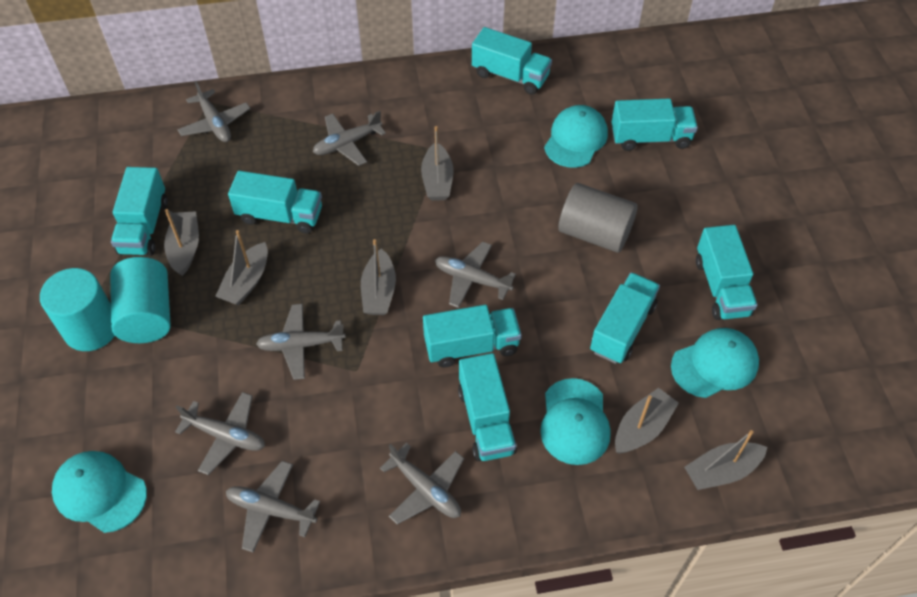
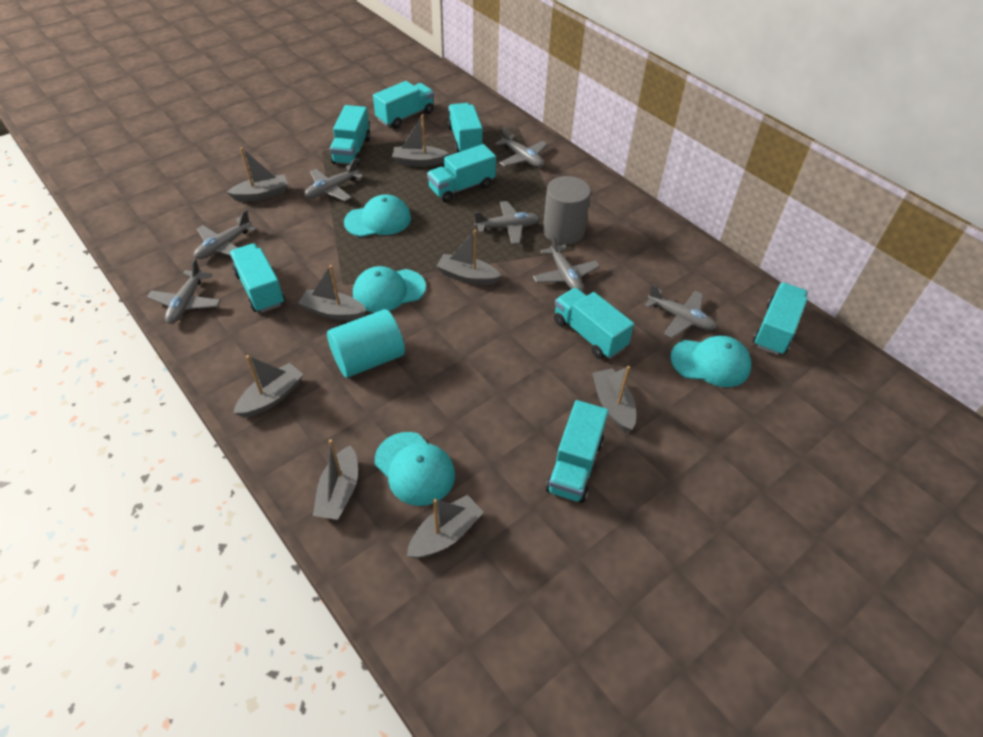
grey boat: [164,209,199,276] [215,230,268,305] [361,239,396,315] [421,126,453,201] [615,388,679,454] [684,430,767,490] = 6 -> [227,147,288,202] [234,355,304,418] [298,265,367,321] [313,439,358,520] [392,114,449,167] [407,495,484,558] [436,230,502,285] [592,366,636,432] = 8
turquoise cylinder: [40,268,115,351] [110,257,171,343] = 2 -> [327,309,405,378] = 1

